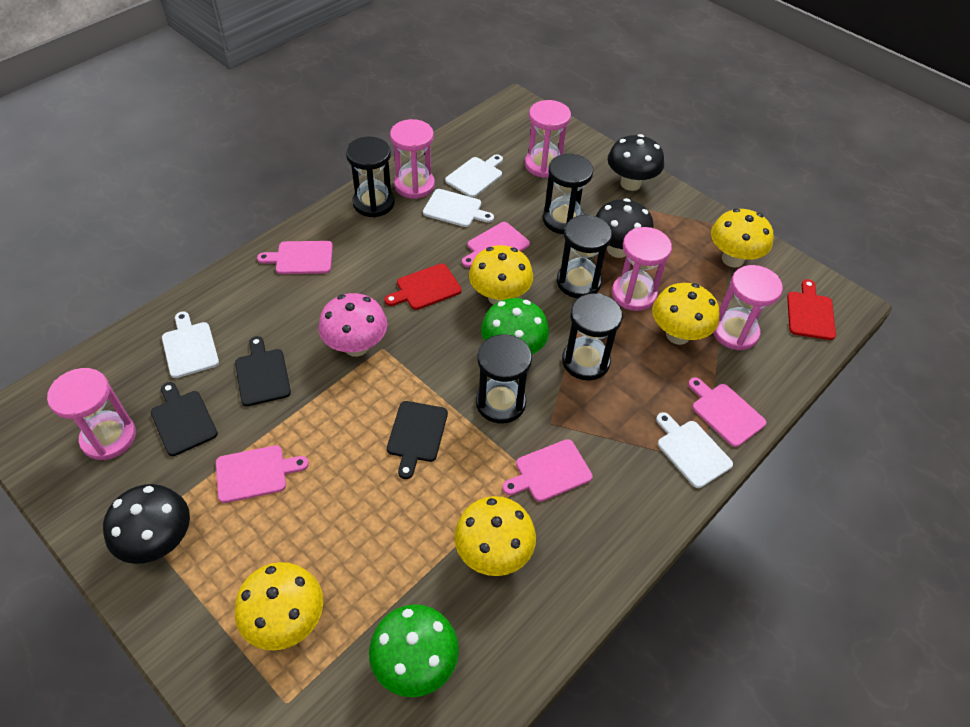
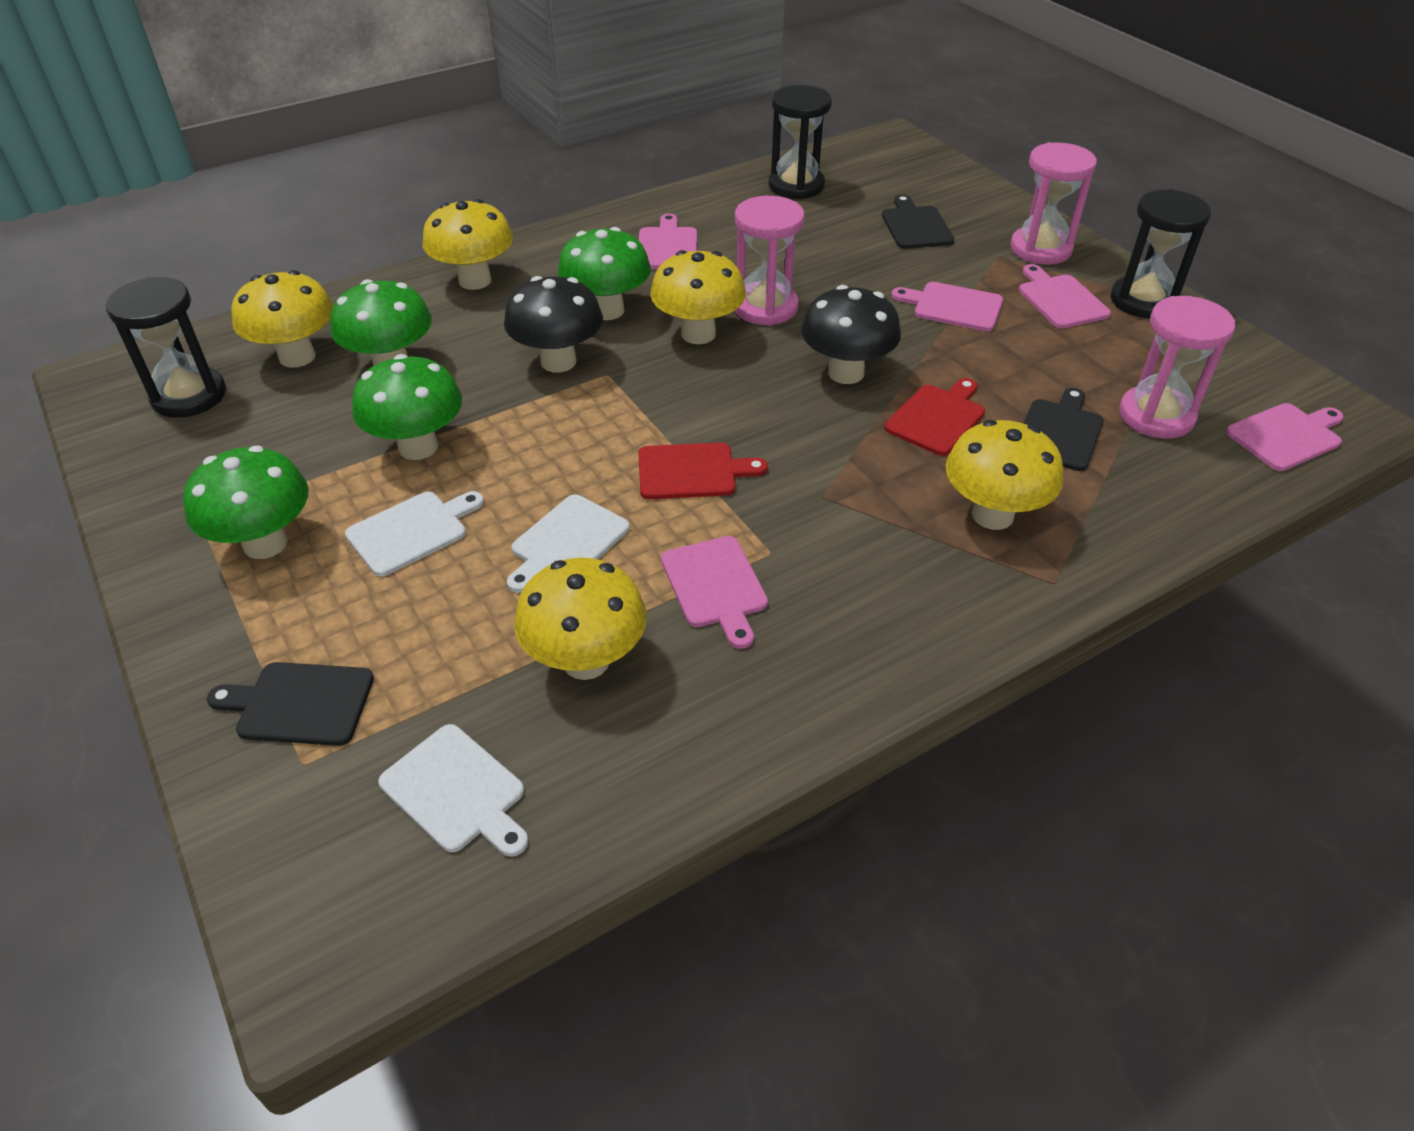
black hourglass: [346,137,395,217] [476,334,532,424] [543,154,593,234] [557,215,612,298] [562,293,623,380] = 5 -> [106,277,226,418] [769,85,832,199] [1111,189,1211,318] = 3
black mushroom: [103,484,190,564] [596,198,654,258] [608,134,664,191] = 3 -> [504,276,603,372] [801,285,901,384] = 2
green mushroom: [369,604,459,697] [481,298,549,354] = 2 -> [183,446,309,559] [331,279,432,366] [352,354,462,460] [558,227,651,320] = 4
pink hourglass: [47,368,136,460] [390,119,435,199] [525,100,571,178] [612,227,672,311] [713,265,783,351] = 5 -> [734,196,805,326] [1010,142,1097,265] [1119,296,1235,439] = 3
pink mushroom: [318,293,387,357] = 1 -> none = 0
white cutting board: [162,311,219,378] [423,189,494,227] [445,154,503,198] [656,412,733,488] = 4 -> [345,491,484,577] [378,724,528,857] [507,495,630,593] = 3

